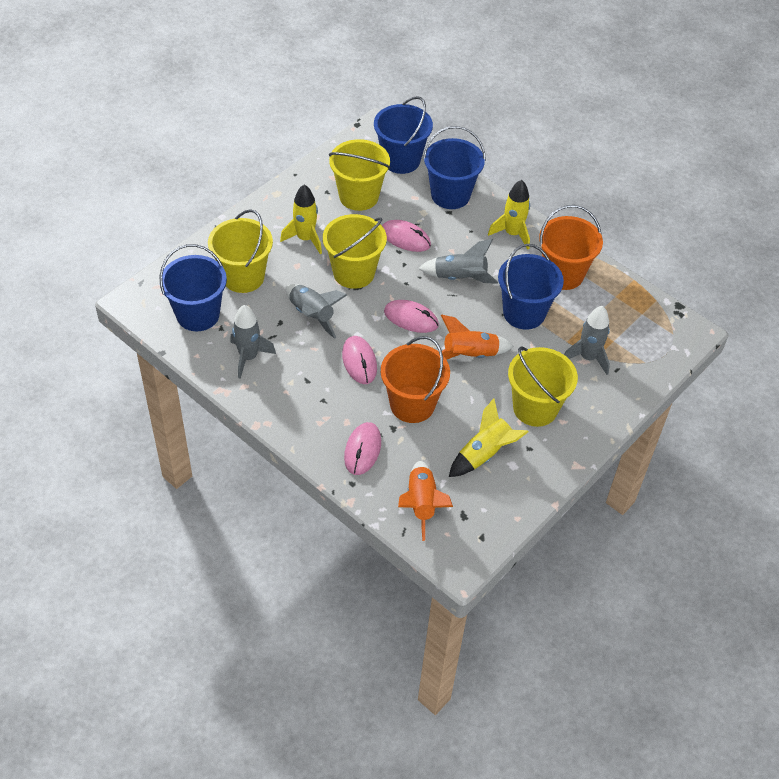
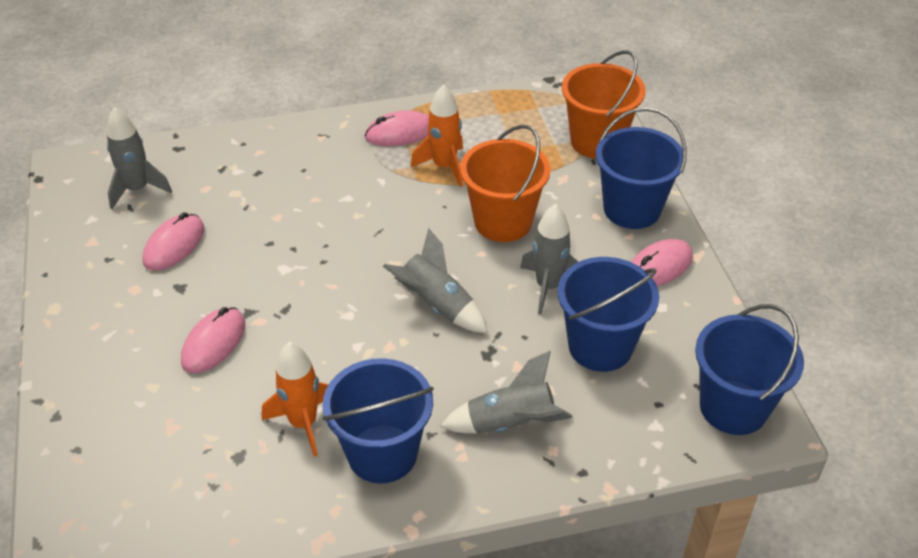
yellow bucket: [208,209,273,293] [323,214,387,289] [329,139,390,211] [508,347,578,427] = 4 -> none = 0
yellow rocket: [280,184,322,254] [449,398,528,477] [488,180,530,250] = 3 -> none = 0

